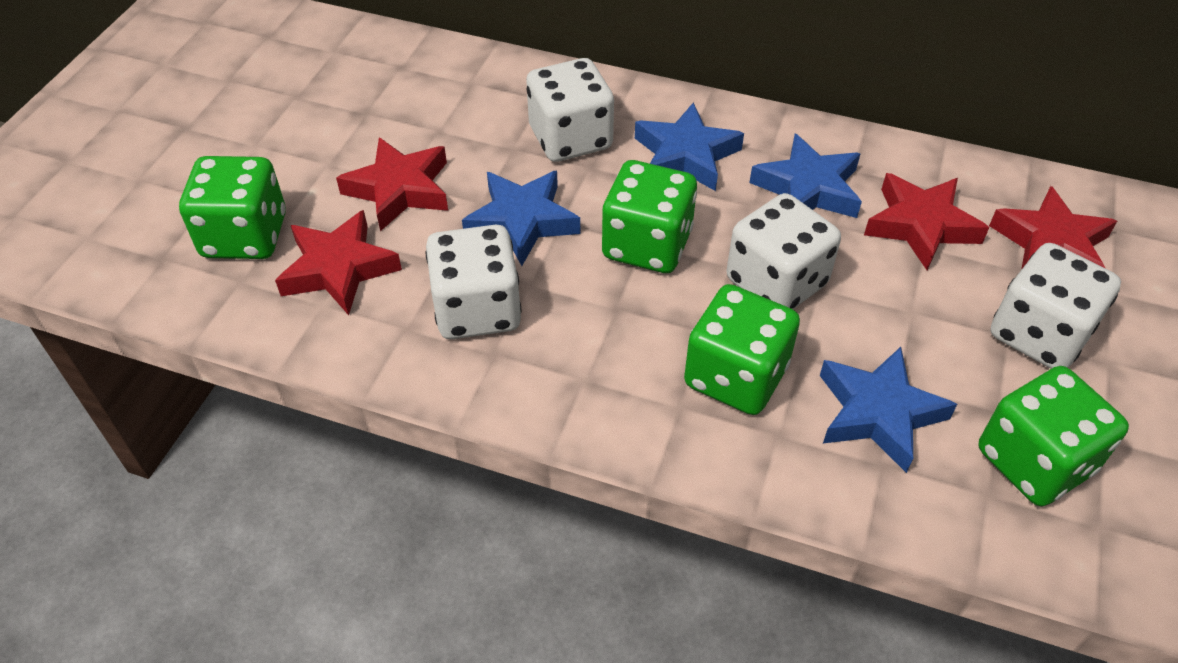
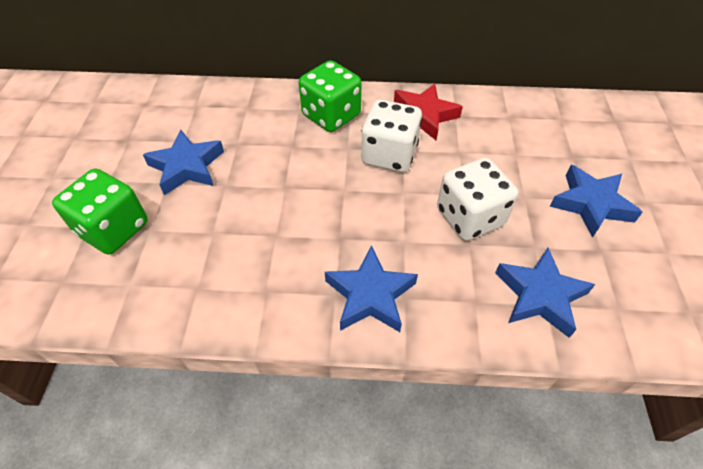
green dice: [179,156,286,259] [602,160,697,273] [684,284,800,415] [978,366,1129,506] = 4 -> [52,168,148,255] [299,60,362,132] = 2
red star: [275,210,402,315] [336,137,448,231] [864,173,989,270] [989,186,1117,270] = 4 -> [394,83,463,140] = 1
white dice: [426,225,522,339] [526,58,614,162] [726,193,841,309] [990,243,1121,369] = 4 -> [361,100,422,173] [437,158,518,241] = 2

